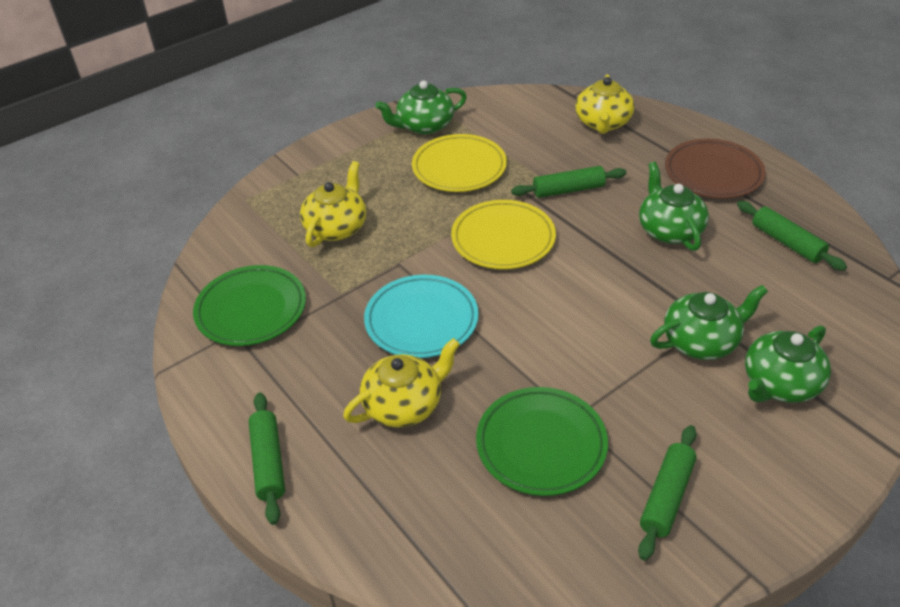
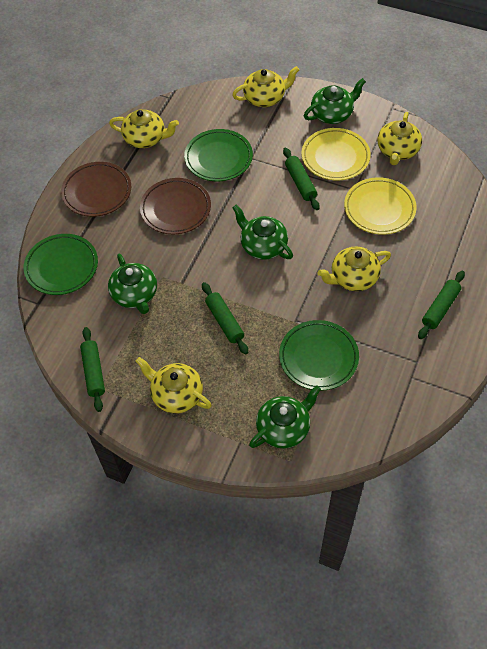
brown plate: [665,139,766,199] = 1 -> [61,162,131,217] [140,178,211,234] = 2
green plate: [193,265,306,346] [476,387,608,496] = 2 -> [24,234,98,295] [184,129,253,181] [279,320,359,391] = 3
turquoise plate: [364,275,479,358] = 1 -> none = 0
yellow teapot: [300,161,366,247] [343,338,460,427] [575,74,635,134] = 3 -> [109,109,179,148] [136,357,212,414] [232,66,299,107] [318,247,391,291] [377,112,422,165] = 5

